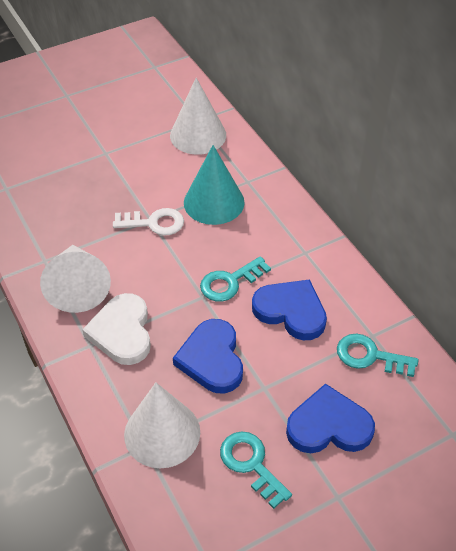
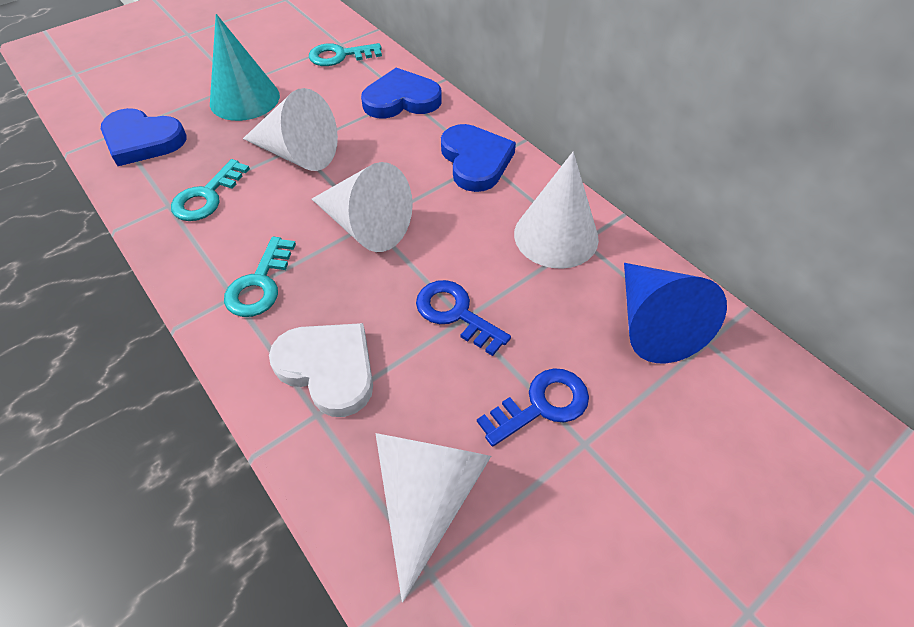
blue cone: none = 0 -> [624,263,727,363] = 1
blue key: none = 0 -> [416,280,511,356] [477,368,589,447] = 2
white cone: [40,245,111,313] [124,382,200,468] [170,78,226,155] = 3 -> [243,88,338,171] [312,162,413,252] [375,433,491,602] [514,151,599,269] = 4
white key: [113,208,184,236] = 1 -> none = 0

